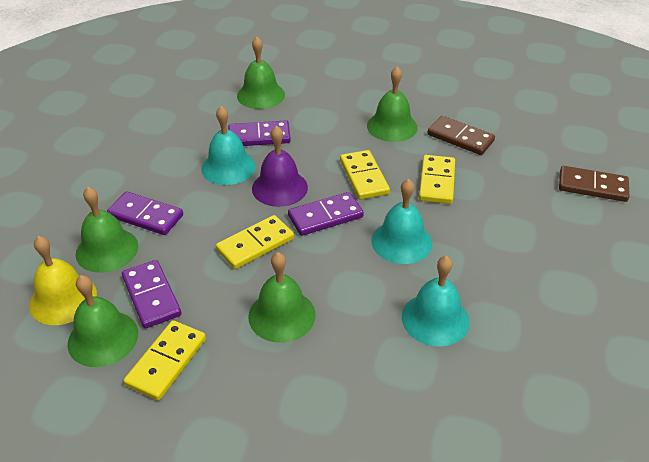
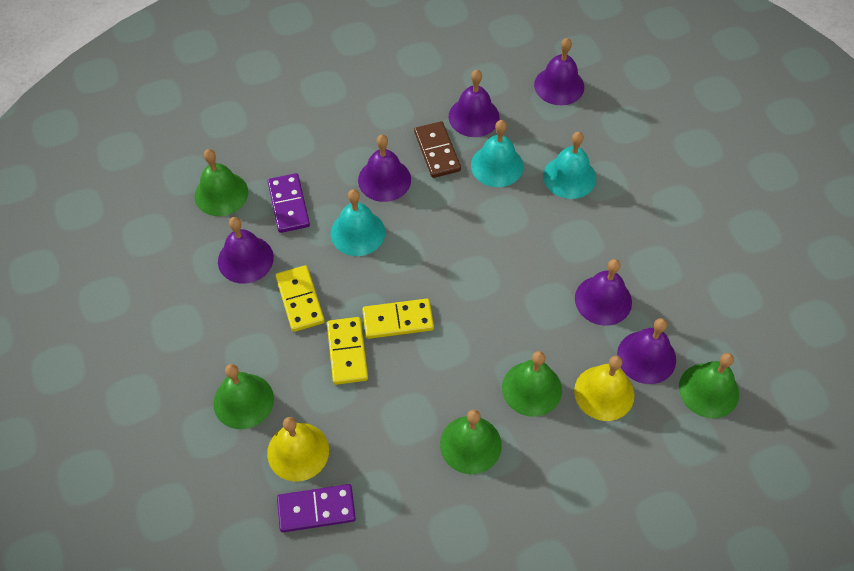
brown domino: [427,116,495,155] [559,166,629,202] = 2 -> [414,121,461,178] = 1
purple bell: [252,126,308,207] = 1 -> [218,217,274,284] [358,135,411,202] [449,70,500,137] [534,38,584,105] [575,259,632,326] [617,318,676,384] = 6
purple domino: [107,191,183,235] [122,260,181,328] [228,120,291,146] [288,192,364,236] = 4 -> [267,173,310,233] [277,484,356,533] = 2
yellow bell: [29,236,97,325] = 1 -> [267,417,329,482] [574,355,635,421] = 2
yellow domino: [124,320,206,400] [216,215,294,269] [340,150,390,200] [419,155,455,204] = 4 -> [275,265,325,332] [327,317,368,385] [362,299,434,339] = 3

